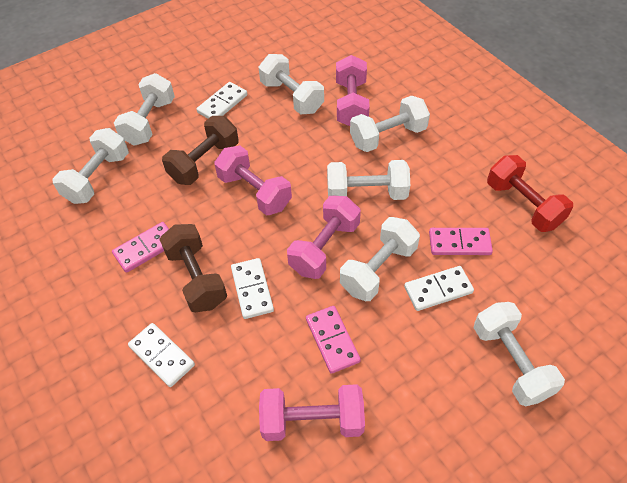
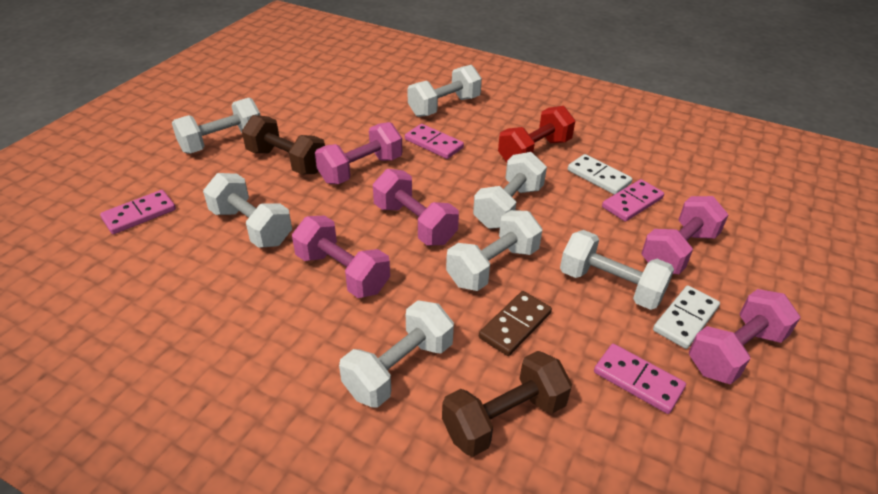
brown domino: none = 0 -> [479,291,552,356] = 1
pink domino: [112,222,169,273] [306,306,361,374] [429,228,493,255] = 3 -> [100,190,176,234] [405,124,464,159] [594,344,686,414] [602,179,664,222] = 4
pink dumbbell: [214,145,292,216] [259,384,365,441] [287,196,361,279] [336,55,370,126] = 4 -> [292,216,390,298] [315,122,402,184] [373,169,459,245] [641,196,729,274] [689,289,801,384] = 5
white domino: [128,323,195,387] [197,82,247,119] [231,258,274,319] [404,266,474,311] = 4 -> [568,154,633,195] [653,285,720,349] = 2

